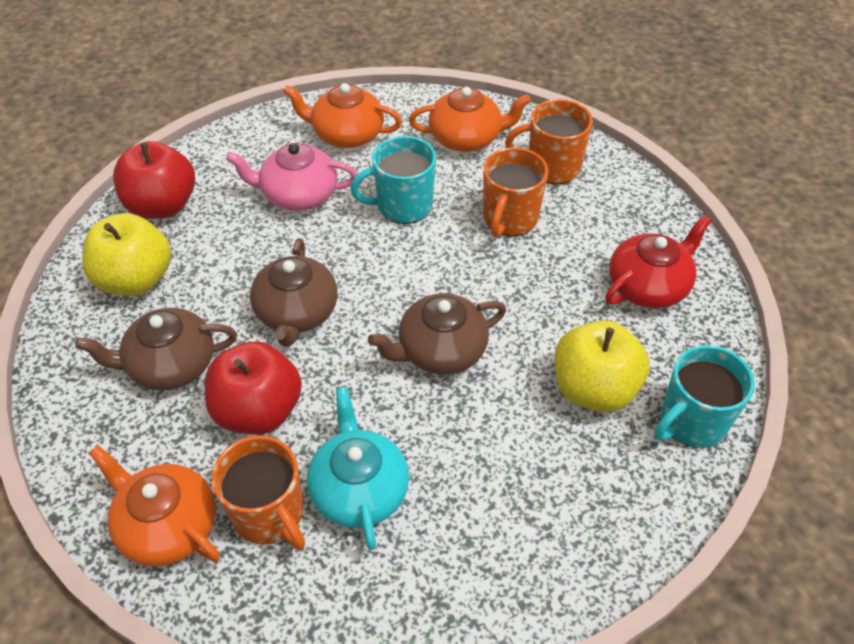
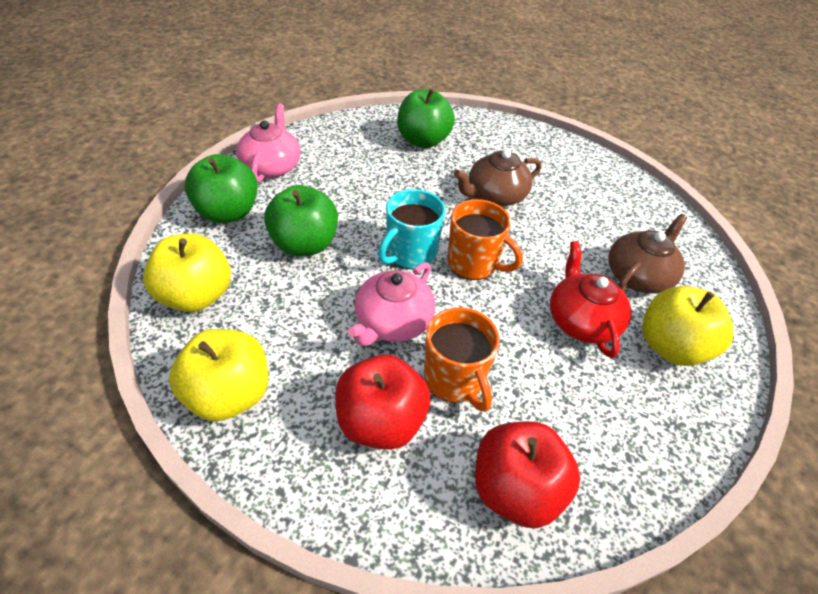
brown teapot: [75,308,237,391] [250,238,338,347] [368,293,506,375] = 3 -> [454,149,541,206] [608,214,687,294] = 2
green apple: none = 0 -> [185,154,258,223] [264,185,338,256] [397,88,455,148] = 3
orange mug: [212,435,305,550] [483,147,548,237] [505,99,593,184] = 3 -> [424,307,500,412] [447,199,523,280] = 2
orange teapot: [89,445,220,566] [283,83,402,148] [409,87,531,152] = 3 -> none = 0
pink teapot: [226,143,357,211] = 1 -> [236,103,301,183] [348,262,435,346] = 2
turquoise mug: [350,136,436,224] [654,345,755,448] = 2 -> [378,189,446,269] = 1
turquoise teapot: [307,387,409,550] = 1 -> none = 0
yellow apple: [82,213,171,296] [554,320,650,412] = 2 -> [143,233,231,312] [169,329,268,422] [642,286,733,366] = 3

